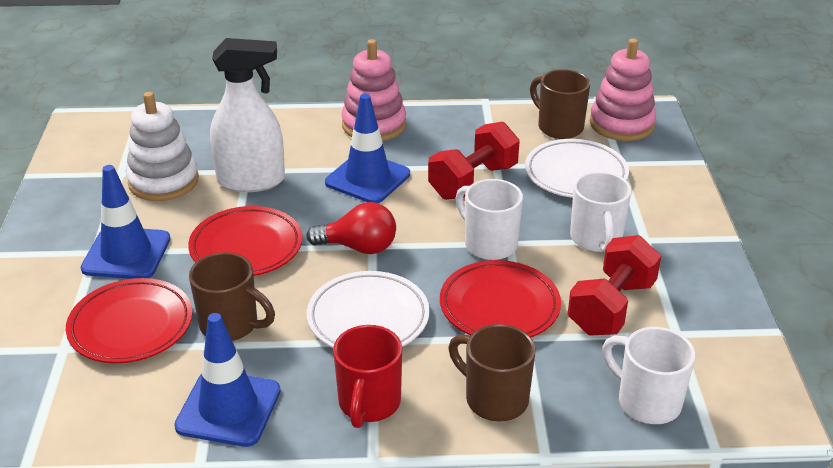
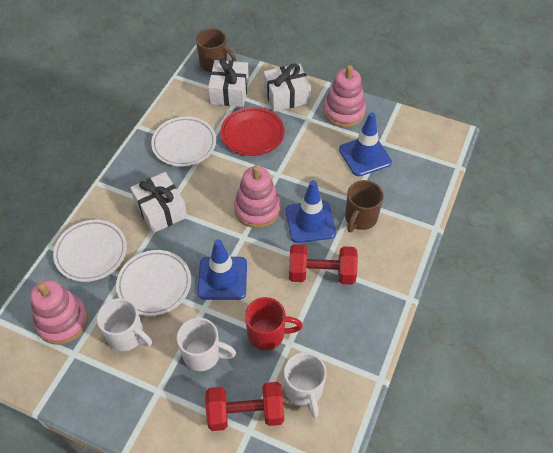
brown mug: [189,252,275,341] [448,324,536,422] [530,69,590,139] = 3 -> [196,28,236,72] [345,180,384,232] = 2
pink stacking toy: [341,39,406,141] [590,38,656,141] = 2 -> [30,280,88,345] [234,165,281,228] [323,65,366,127] = 3
red light bulb: [306,202,396,254] = 1 -> none = 0
red plate: [66,278,193,363] [188,206,303,276] [440,260,561,337] = 3 -> [221,107,285,156] = 1
white gift: none = 0 -> [130,172,187,233] [208,58,249,107] [263,63,311,112] = 3
white plate: [307,271,430,348] [525,139,629,198] = 2 -> [53,220,127,282] [116,250,191,316] [151,117,216,167] = 3
white spray bottle: [210,38,285,192] = 1 -> none = 0
white stacking toy: [126,92,199,201] = 1 -> none = 0

